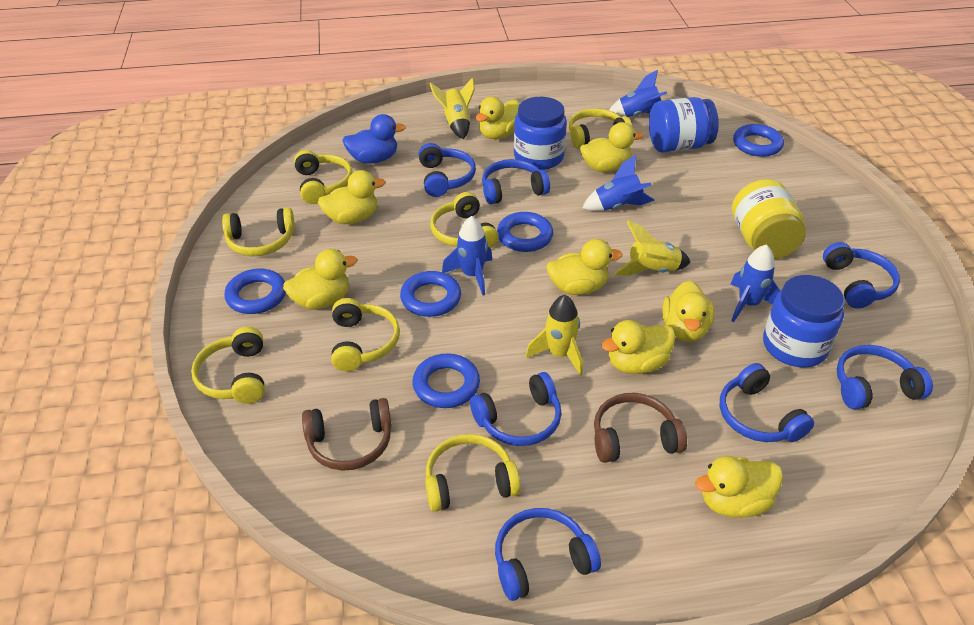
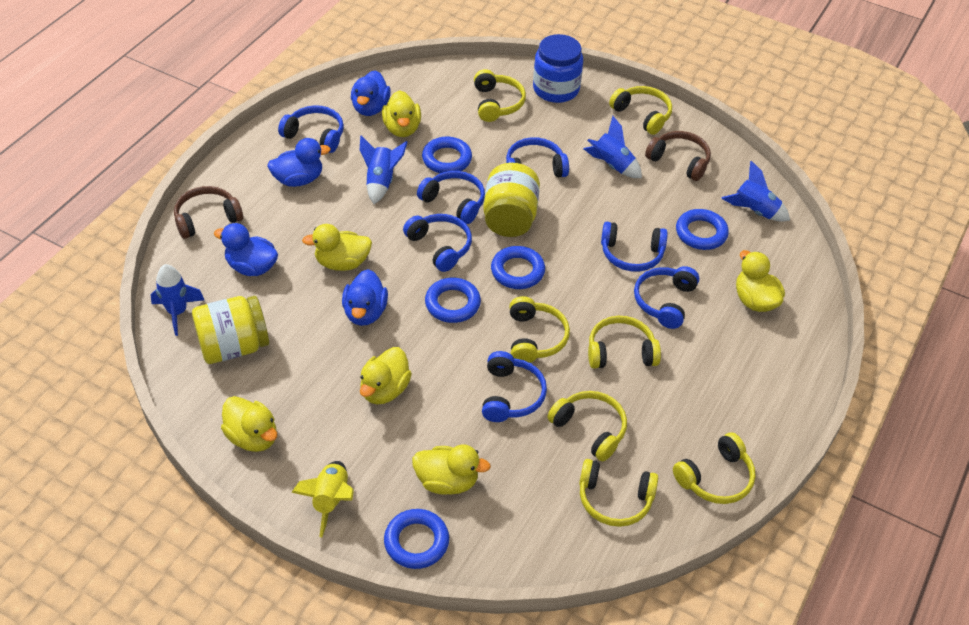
blue duck: [342,114,406,164] = 1 -> [214,223,278,276] [267,138,331,187] [342,269,388,326] [351,70,391,116] = 4
blue jar: [514,97,567,170] [649,97,719,153] [763,275,845,368] = 3 -> [533,34,583,103] = 1
yellow duck: [283,249,357,310] [318,170,386,224] [476,97,520,139] [546,239,623,295] [580,122,643,172] [601,320,676,374] [662,281,714,342] [695,456,783,518] = 8 -> [221,396,277,452] [302,224,372,271] [360,347,412,404] [382,90,421,137] [412,444,491,495] [736,250,785,312] = 6
yellow jar: [732,179,806,259] = 1 -> [192,296,269,364] [483,163,540,237] = 2
yellow rocket: [430,77,475,139] [526,295,583,376] [614,221,691,276] = 3 -> [291,461,354,537] = 1

